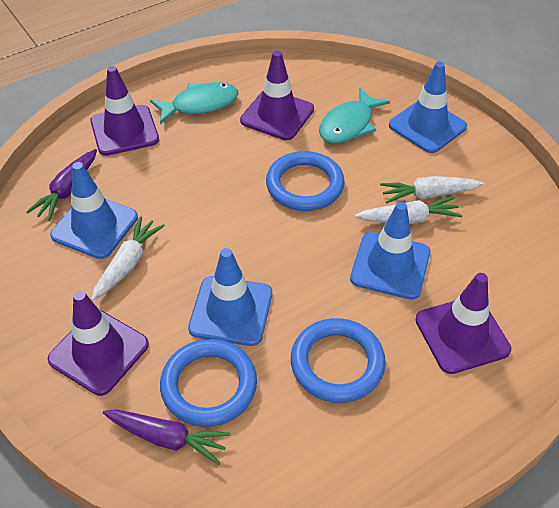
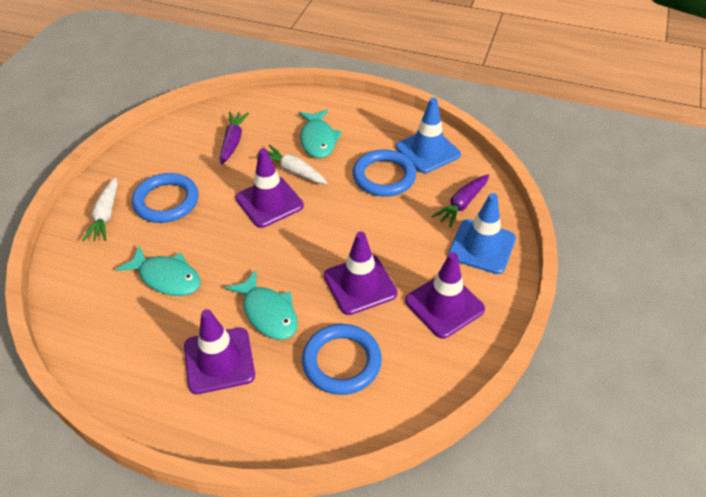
blue traffic cone: [50,162,138,259] [188,248,272,346] [350,202,430,300] [389,62,467,153] = 4 -> [396,98,461,173] [448,193,516,274] = 2
turquoise fish: [150,82,238,124] [319,88,390,144] = 2 -> [116,245,201,296] [225,270,298,340] [298,109,342,158] = 3
white carrot: [91,216,165,301] [355,196,462,224] [380,176,484,204] = 3 -> [82,178,117,241] [256,145,327,184] = 2

